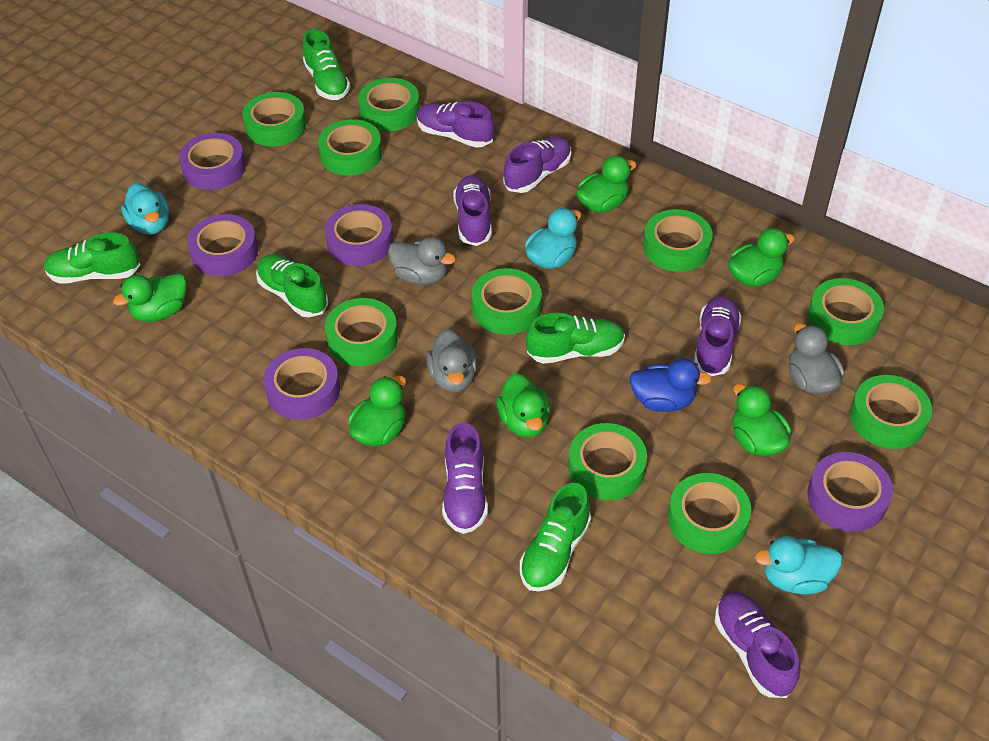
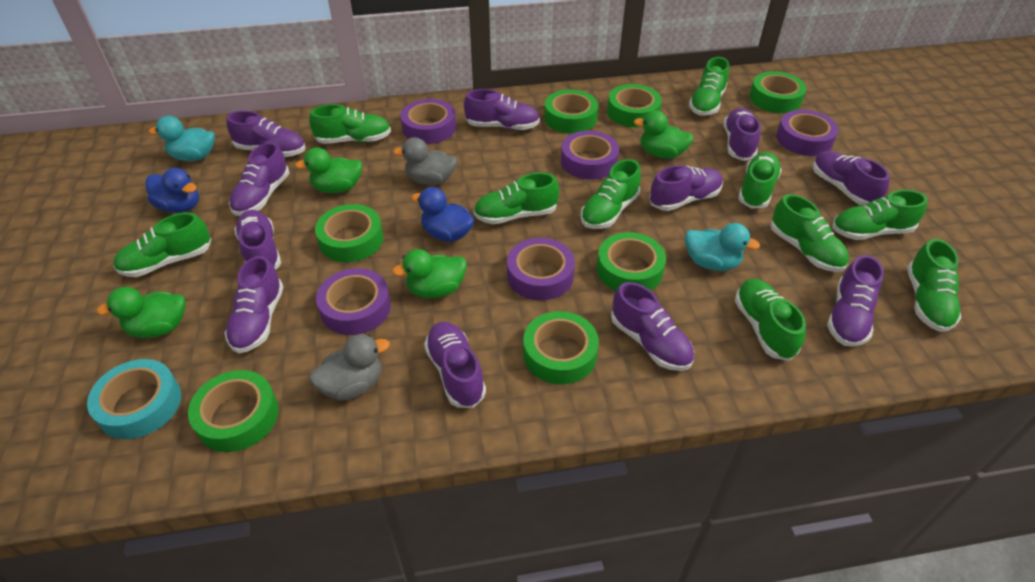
blue duck: [629,358,712,412] = 1 -> [145,168,199,213] [412,187,474,242] = 2
green duck: [113,273,187,322] [348,376,406,446] [496,373,550,438] [576,156,637,213] [728,228,795,287] [732,383,791,456] = 6 -> [96,287,186,338] [295,147,363,193] [392,249,467,298] [634,110,694,159] = 4
green shoe: [44,233,140,284] [256,254,328,317] [303,29,350,100] [520,483,591,592] [526,313,625,364] = 5 -> [113,212,211,277] [309,104,391,144] [473,172,559,224] [581,159,641,229] [689,57,729,116] [735,279,806,361] [738,152,782,209] [770,194,849,272] [832,190,928,240] [907,239,962,332] = 10
green tape: [242,92,306,146] [318,119,382,176] [325,298,398,366] [358,78,420,131] [472,268,542,335] [568,423,647,500] [643,209,713,272] [668,473,751,554] [808,278,884,345] [850,375,932,449] = 10 -> [188,370,279,452] [315,204,383,262] [523,311,599,384] [544,90,598,134] [597,232,666,291] [607,84,662,127] [750,71,807,113] = 7
grey duck: [388,237,456,285] [426,330,477,392] [789,323,844,394] = 3 -> [309,334,390,401] [393,137,457,185] = 2
purple shoe: [417,101,494,148] [442,422,488,534] [454,175,492,246] [503,136,571,193] [694,296,742,376] [715,591,800,698] = 6 -> [225,256,284,353] [227,111,305,157] [229,142,289,216] [234,210,281,270] [424,322,486,408] [464,89,540,130] [611,282,694,371] [649,165,723,211] [724,108,761,161] [813,151,890,206] [827,255,884,347] = 11
turquoise duck: [121,183,169,235] [525,208,581,269] [755,536,842,594] = 3 -> [149,116,215,161] [685,223,760,271] = 2
turquoise tape: none = 0 -> [87,359,181,439] = 1

